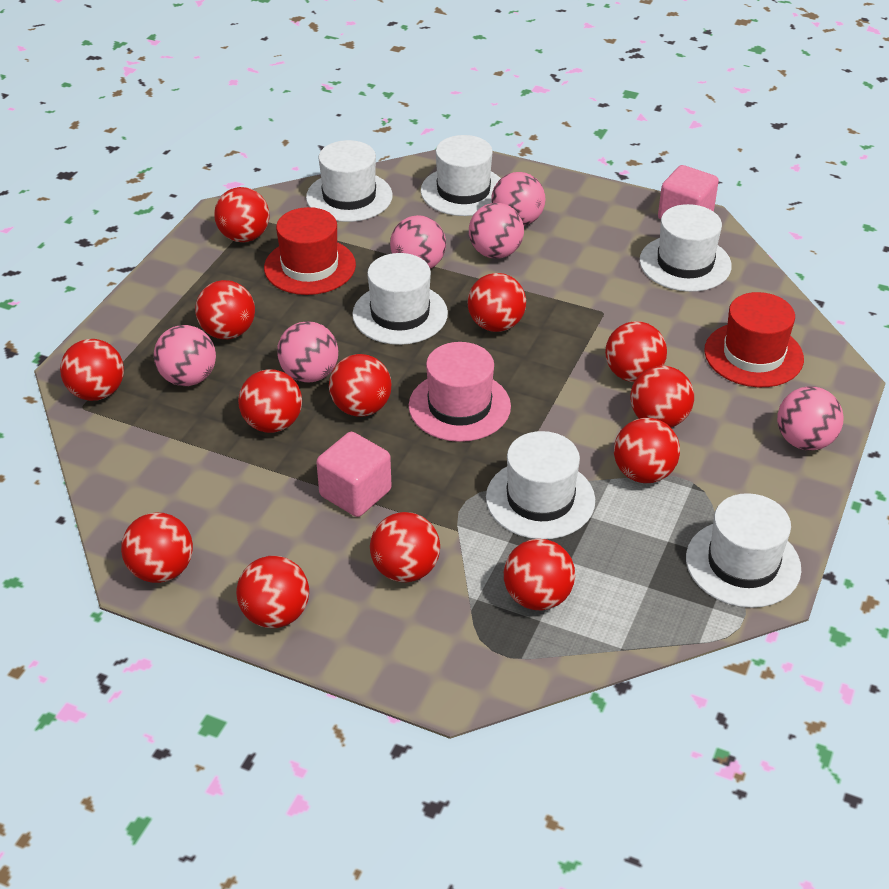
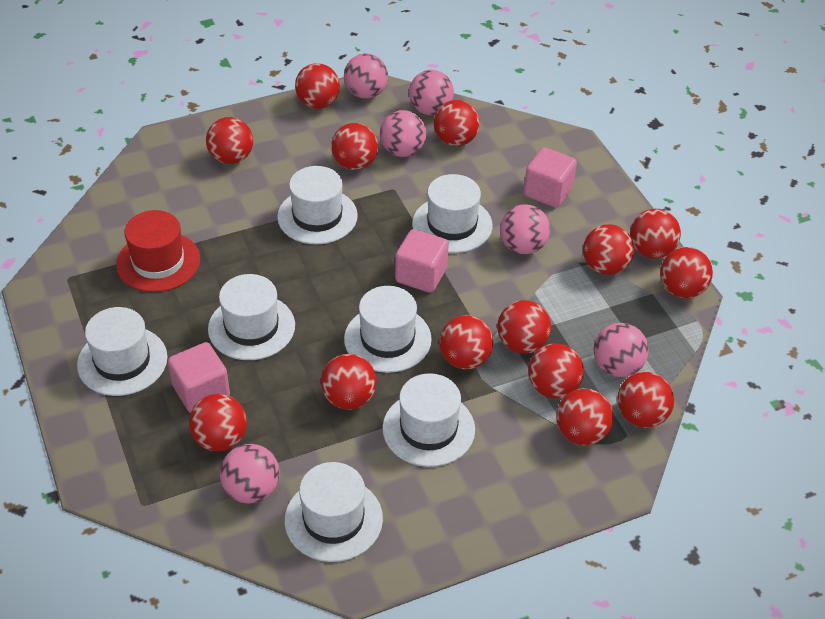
pink cube: [316,432,392,517] [658,165,719,220] = 2 -> [168,342,230,413] [395,229,449,293] [524,147,577,208] = 3
pink hat: [409,342,511,442] = 1 -> none = 0
red ball: [60,339,124,401] [121,512,193,583] [195,280,255,339] [214,187,269,242] [236,556,309,628] [238,369,302,433] [329,354,391,417] [370,512,440,582] [468,273,526,332] [504,539,575,610] [605,321,667,382] [614,418,680,483] [630,365,694,427] = 13 -> [189,394,247,451] [206,117,253,164] [295,63,340,109] [321,354,377,410] [331,123,378,170] [434,100,480,146] [439,315,494,369] [497,300,551,354] [528,343,584,399] [556,388,614,445] [583,224,634,275] [617,372,674,428] [630,209,681,259] [660,247,713,298] = 14
red hat: [264,207,356,295] [704,292,804,387] = 2 -> [116,210,200,292] = 1
white hat: [306,140,393,222] [352,253,448,345] [421,135,501,216] [486,431,595,539] [640,204,732,292] [686,493,801,608] = 6 -> [77,307,168,396] [208,274,295,360] [277,166,358,244] [285,462,383,562] [344,286,432,373] [382,373,475,467] [412,174,493,253] = 7

